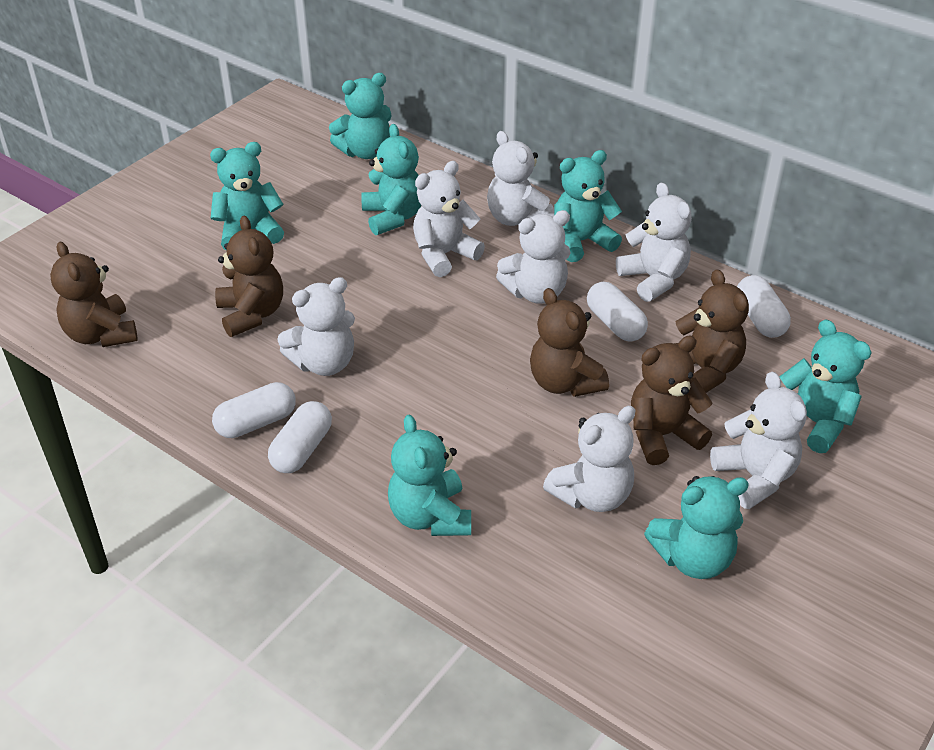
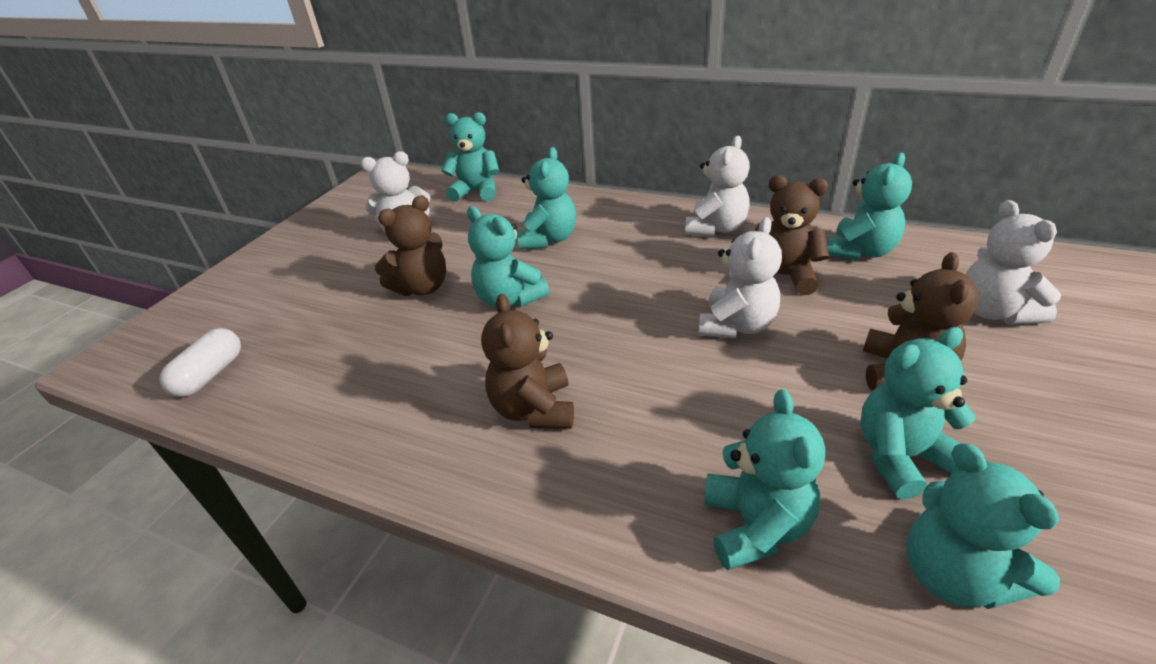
brown teddy bear: [50,242,138,347] [215,216,283,337] [530,288,609,397] [631,336,712,465] [674,269,749,393] = 5 -> [375,195,446,296] [481,294,574,429] [755,175,829,295] [863,252,979,390] = 4
white capsule: [212,382,296,438] [268,401,332,473] [587,282,648,342] [737,275,791,338] = 4 -> [160,328,241,397] = 1
white teddy bear: [277,277,355,376] [413,161,485,277] [487,131,554,226] [496,210,571,304] [543,406,635,512] [616,182,692,302] [710,371,807,509] = 7 -> [361,151,431,233] [685,136,750,237] [699,217,782,339] [965,200,1061,325] = 4

